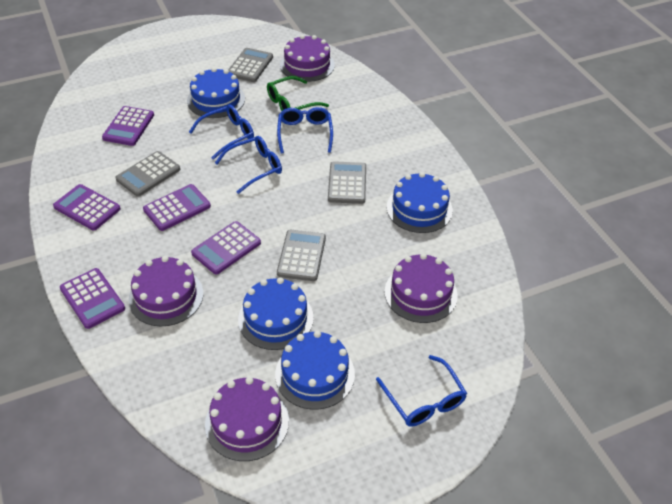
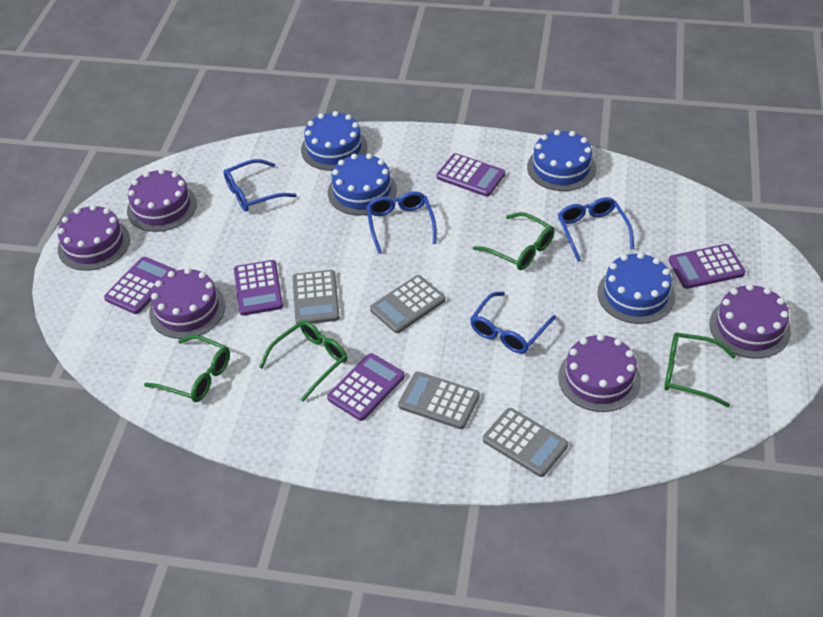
green glasses: [267,76,329,111] = 1 -> [144,335,230,402] [259,320,347,402] [473,212,554,270] [664,333,736,407] = 4
purple cake: [129,256,203,326] [205,377,289,461] [280,35,335,82] [384,253,458,323] = 4 -> [58,205,130,271] [127,168,197,232] [149,268,226,339] [558,334,641,412] [709,284,791,358] = 5

